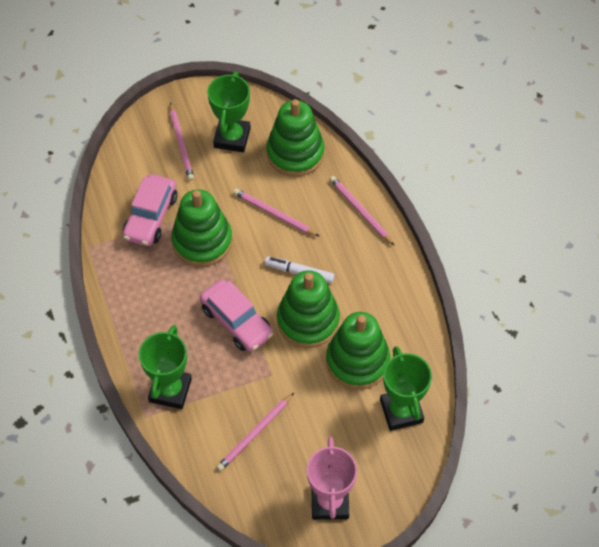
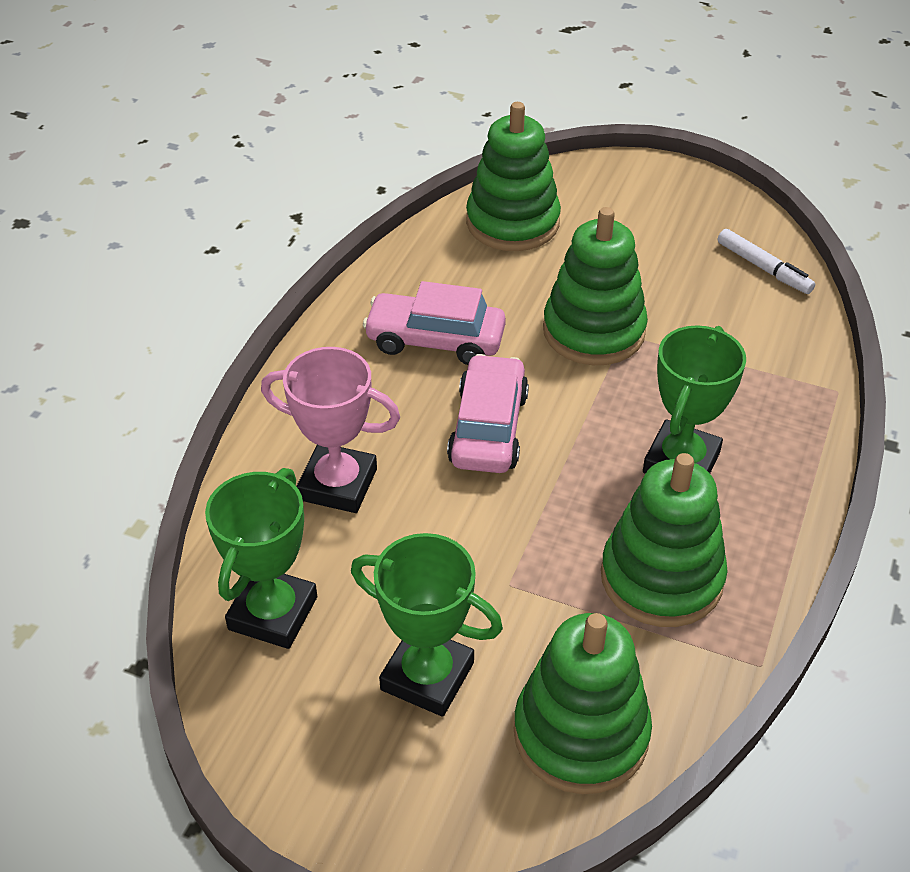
pink pencil: [170,103,194,181] [216,393,294,471] [233,188,320,237] [330,176,395,246] = 4 -> none = 0

